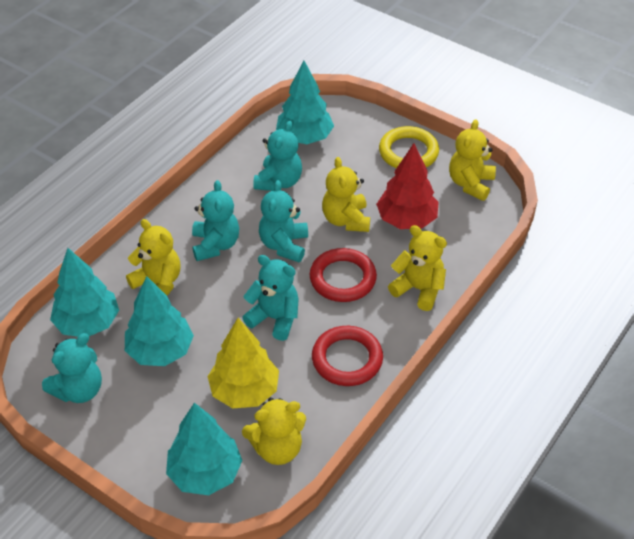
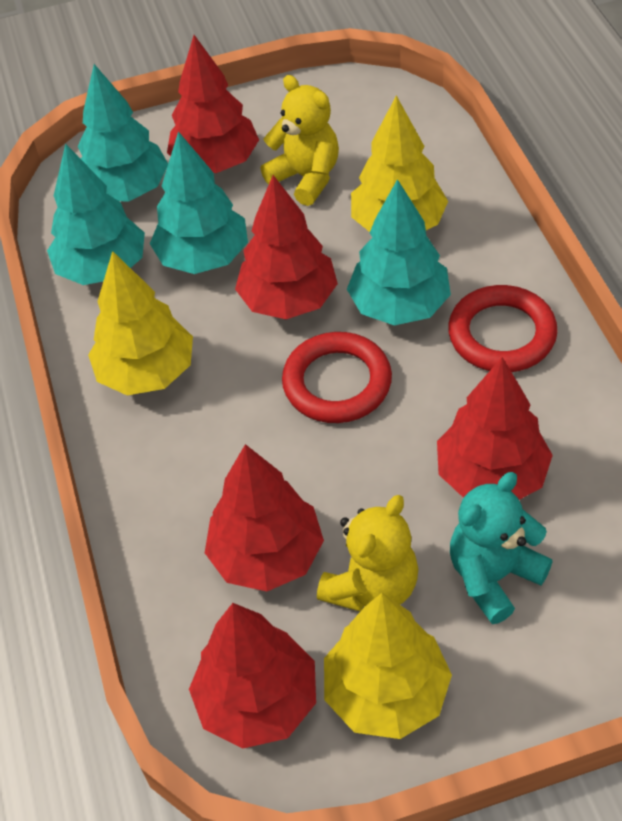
red tree: [376,143,439,229] = 1 -> [167,35,259,173] [189,603,316,749] [205,444,324,591] [235,175,338,319] [437,357,553,500] = 5
turquoise teddy bear: [42,333,102,403] [192,180,239,261] [242,255,299,341] [253,121,302,191] [259,180,308,262] = 5 -> [450,472,553,624] = 1
yellow ring: [379,126,439,168] = 1 -> none = 0
yellow teddy bear: [126,219,180,296] [242,397,306,465] [322,157,370,232] [388,225,447,311] [449,119,496,201] = 5 -> [261,75,339,206] [317,495,418,611] = 2
yellow tree: [208,318,279,408] = 1 -> [88,251,193,395] [324,593,452,739] [351,95,448,232] = 3

